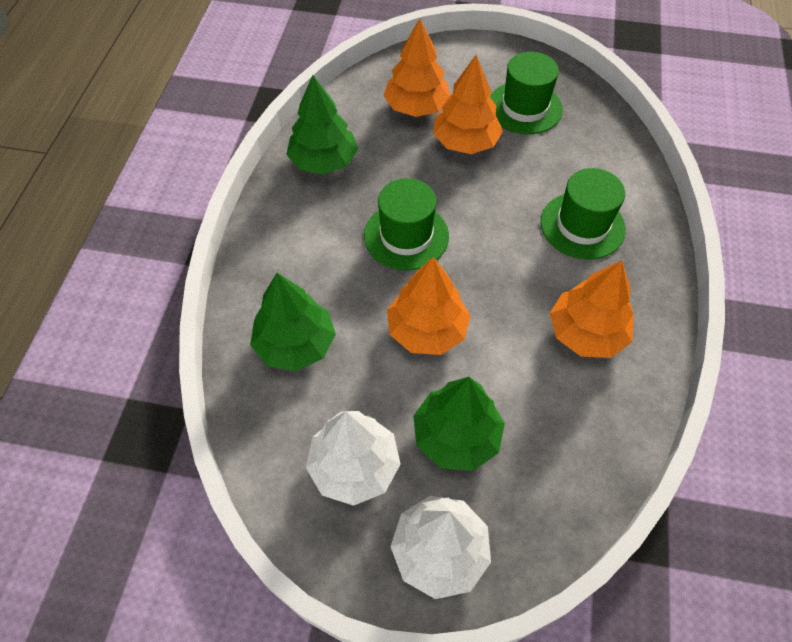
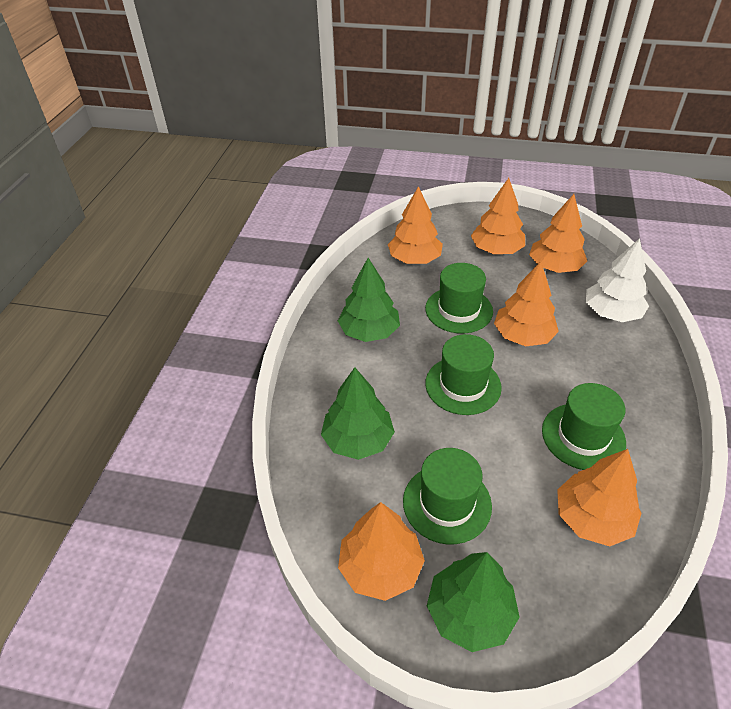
green hat: [364,178,449,271] [490,52,563,134] [541,168,626,260] = 3 -> [403,448,492,544] [425,263,493,333] [425,334,502,415] [542,383,626,470] = 4
orange tree: [383,18,450,117] [387,257,470,355] [433,55,503,154] [550,260,634,358] = 4 -> [338,502,425,601] [388,186,443,264] [471,178,525,254] [494,262,559,347] [529,194,587,273] [557,449,642,546] = 6
white tree: [306,411,401,506] [390,496,491,599] = 2 -> [586,238,649,322] = 1

